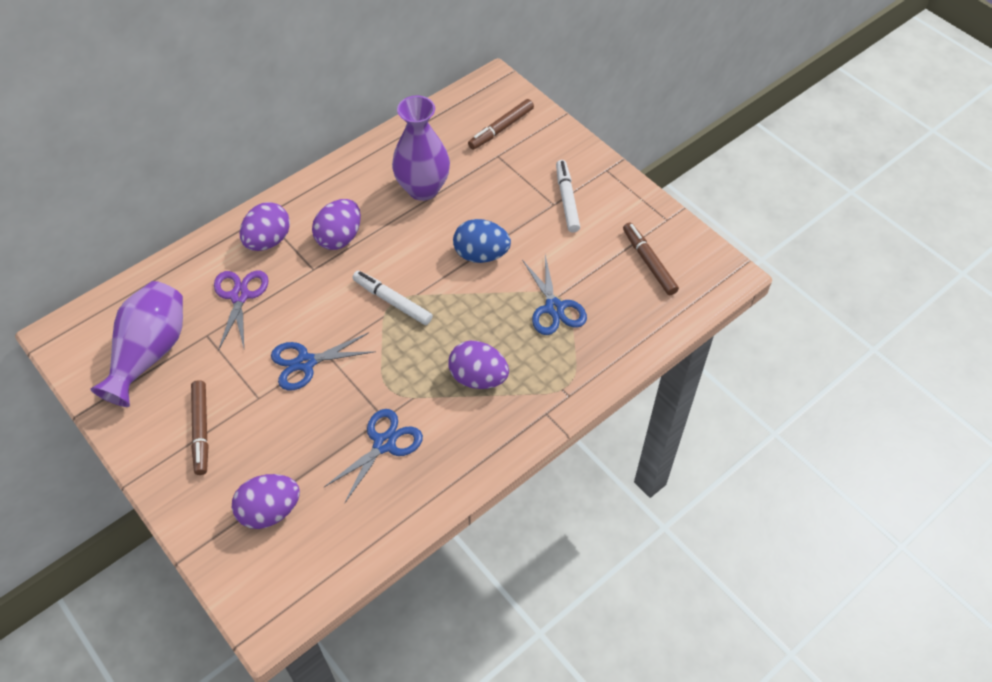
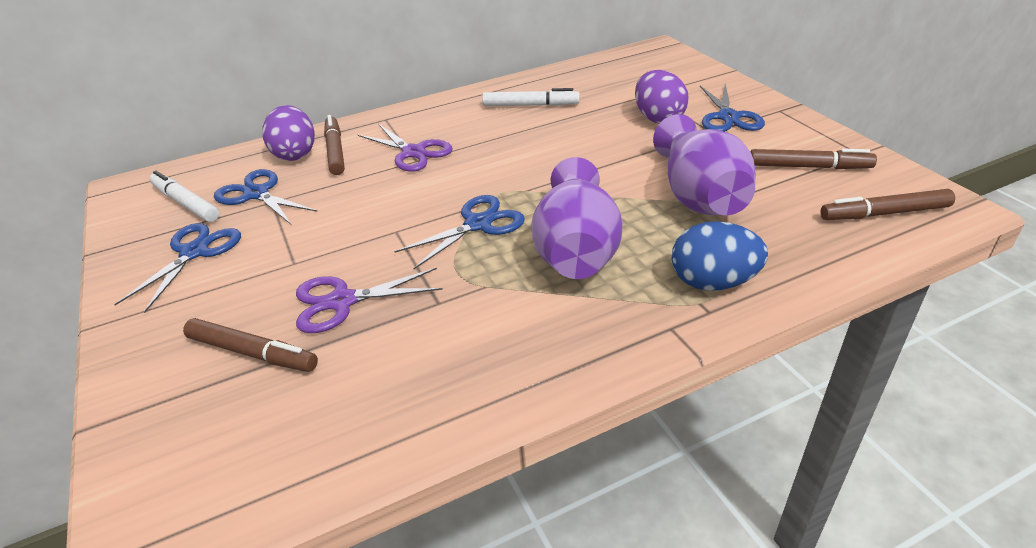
blue scissors: [271,332,376,391] [324,409,423,504] [522,255,587,335] = 3 -> [114,223,241,313] [214,169,317,224] [394,195,525,269] [700,84,765,132] = 4
brown marker: [191,380,209,475] [468,99,534,150] [623,222,679,295] = 3 -> [183,318,318,372] [324,115,345,175] [751,149,877,169] [821,189,955,220] = 4
purple egg: [232,474,300,529] [240,202,290,251] [312,199,361,250] [448,341,509,389] = 4 -> [263,105,315,161] [635,70,689,124] = 2
purple scissors: [214,270,269,351] = 1 -> [296,268,443,333] [358,124,453,172] = 2

